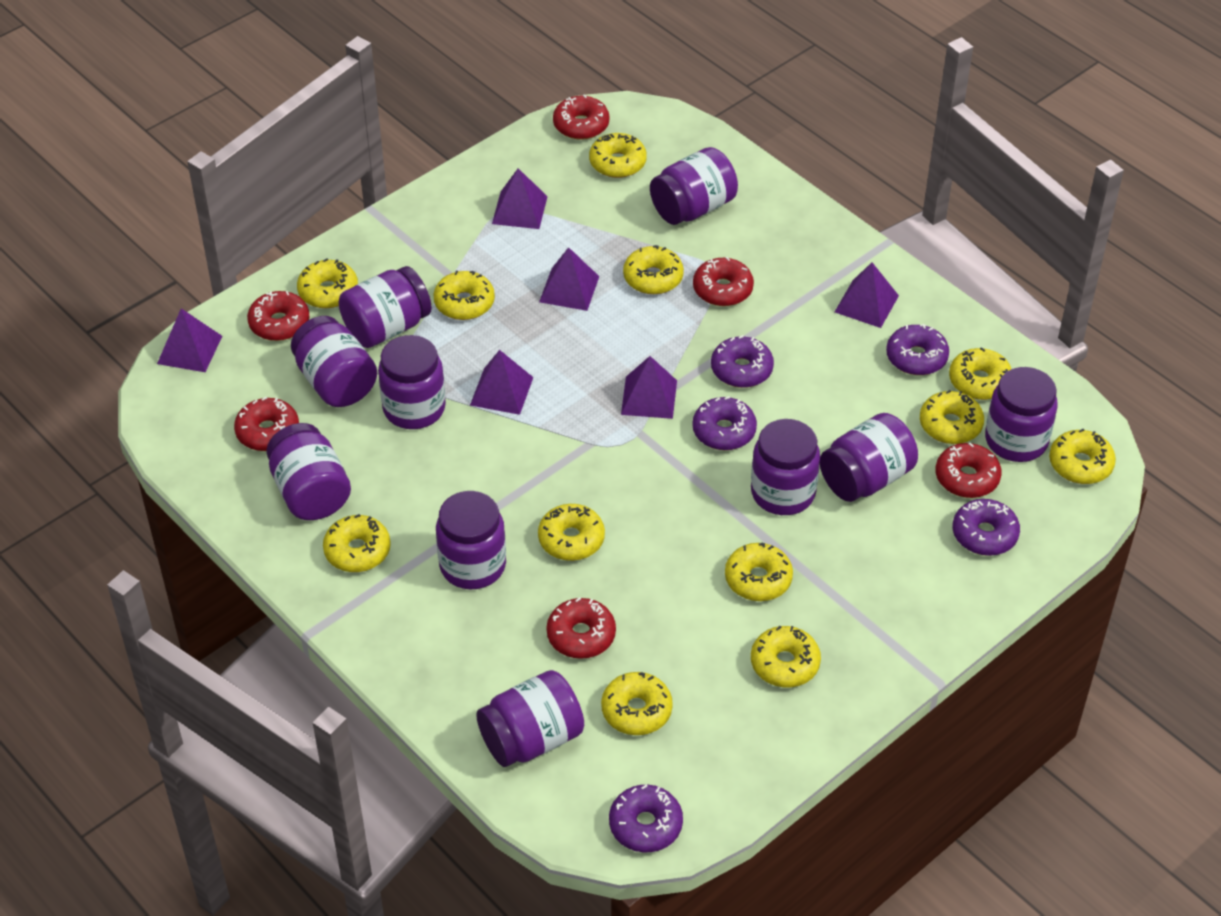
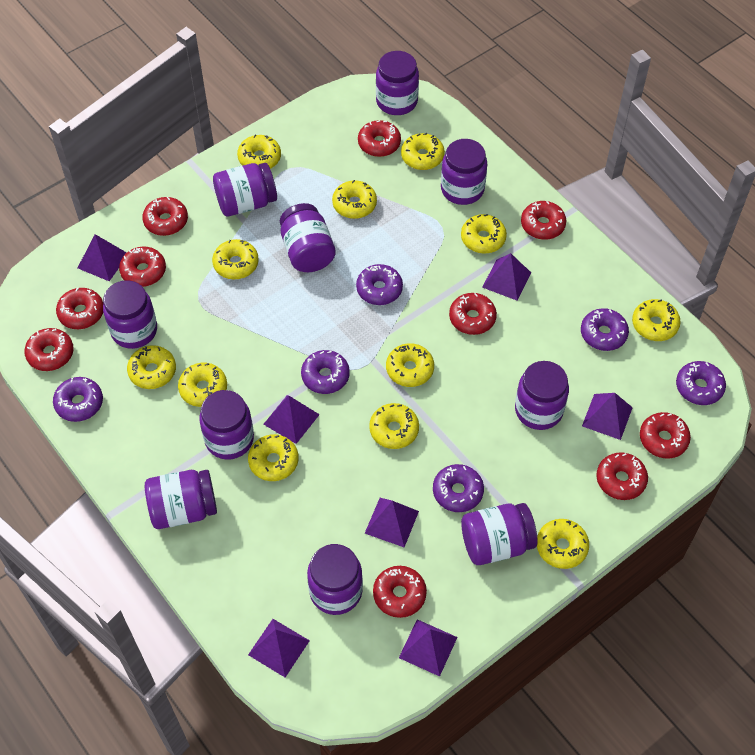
purple donut: [609,784,683,852] [692,396,757,450] [711,335,774,388] [886,324,949,375] [953,499,1020,556] = 5 -> [53,377,103,422] [301,350,350,394] [356,264,403,305] [433,464,484,512] [581,308,629,351] [676,361,726,405] = 6
purple pyramid: [157,308,222,372] [470,350,534,415] [492,168,548,229] [539,247,599,311] [621,356,677,419] [835,262,899,328] = 6 -> [78,234,127,281] [248,619,310,677] [264,395,320,444] [365,498,419,547] [399,619,458,676] [482,253,531,300] [582,393,633,440] = 7
red donut: [234,397,299,451] [247,291,310,341] [546,597,616,659] [553,95,610,140] [693,257,754,306] [935,443,1002,498] = 6 -> [24,328,74,371] [56,288,104,329] [119,246,166,287] [142,197,188,236] [358,120,401,157] [373,566,427,618] [449,293,497,335] [521,201,566,240] [596,452,648,500] [640,412,691,459] = 10

